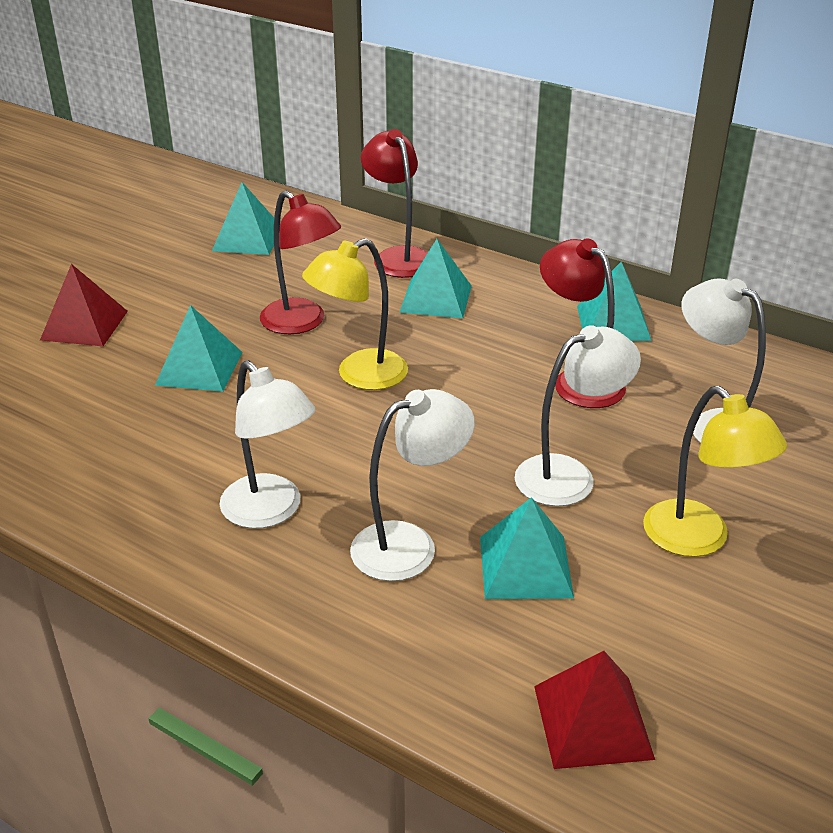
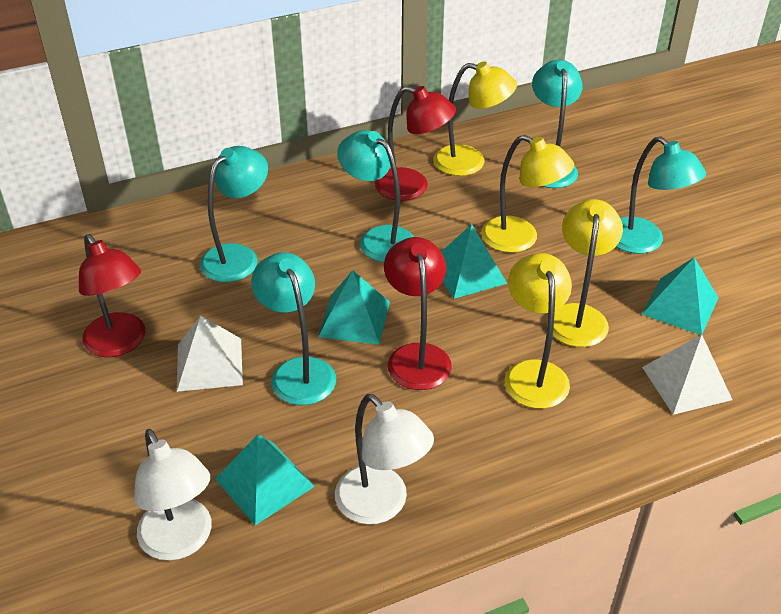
red pyramid: [40,264,128,346] [534,651,655,769] = 2 -> none = 0
turquoise lamp: none = 0 -> [200,146,268,282] [251,252,336,405] [337,130,414,262] [532,60,582,188] [616,136,706,254] = 5
turquoise pyramid: [155,305,243,392] [212,182,274,255] [399,239,472,319] [480,497,574,599] [577,262,652,341] = 5 -> [215,434,315,526] [318,271,390,345] [441,224,508,299] [642,257,719,335] = 4
white lamp: [219,360,315,529] [350,389,475,581] [515,325,641,506] [681,278,766,443] = 4 -> [134,429,212,561] [335,394,434,524] = 2
white pyramid: none = 0 -> [177,315,243,392] [642,334,732,415] = 2
yellow lamp: [302,238,408,390] [643,386,787,557] = 2 -> [433,61,517,176] [481,135,574,253] [504,253,572,409] [547,199,623,347] = 4

